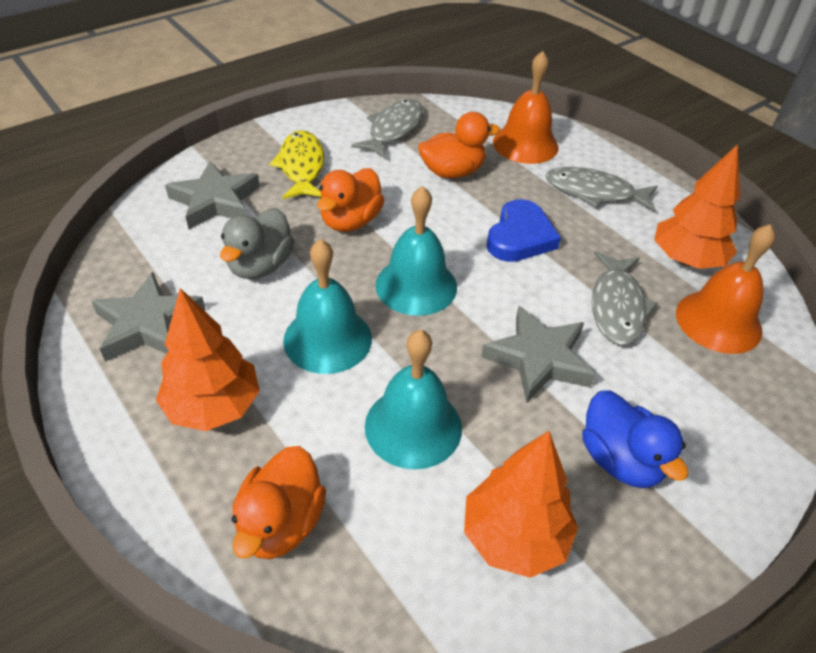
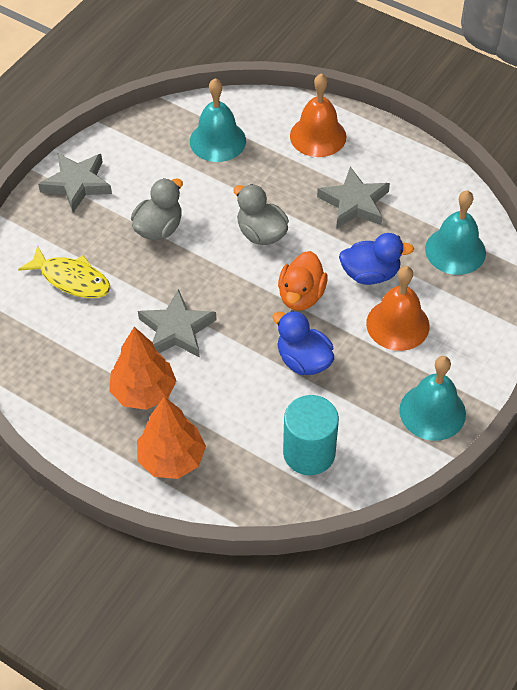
blue duck: [582,390,688,488] = 1 -> [272,311,334,375] [339,233,414,285] = 2
blue heart: [486,199,561,262] = 1 -> none = 0
grey duck: [220,208,294,279] = 1 -> [131,178,183,240] [233,184,289,245] = 2
grey fish: [351,100,423,158] [546,167,658,212] [592,251,658,345] = 3 -> none = 0
orange duck: [232,446,326,559] [317,168,384,232] [418,112,500,178] = 3 -> [278,251,328,311] = 1
orange tree: [156,288,260,431] [464,431,578,578] [654,144,740,269] = 3 -> [109,327,176,410] [137,397,206,479] = 2
turquoise cylinder: none = 0 -> [283,395,339,475] = 1

